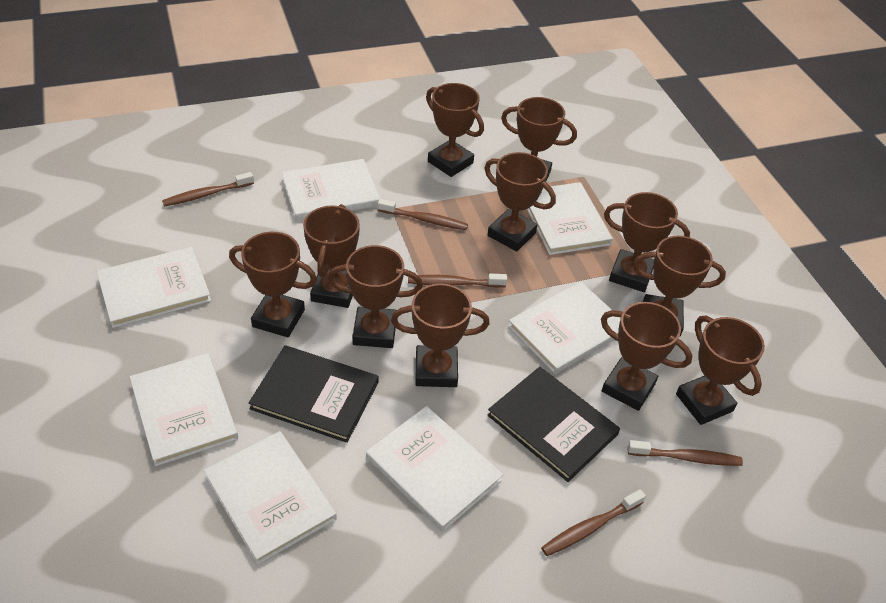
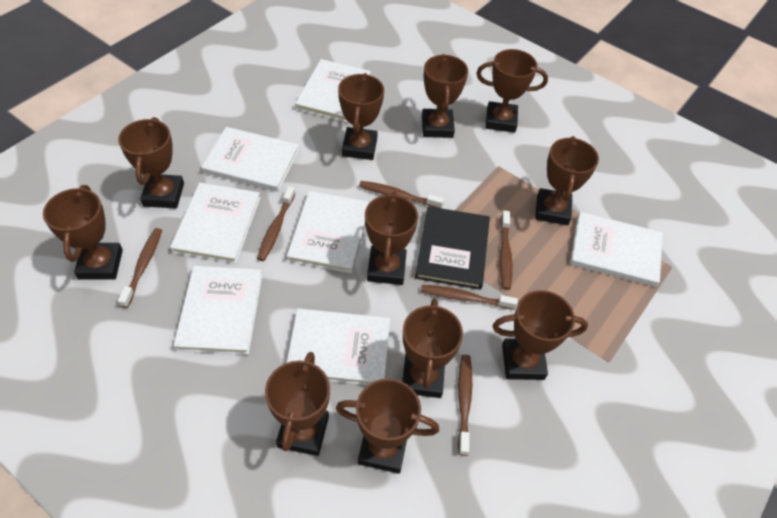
black book: [249,345,379,443] [488,367,620,482] = 2 -> [415,206,490,290] = 1
brown toothbrush: [162,172,254,206] [378,199,468,230] [408,274,507,287] [541,489,646,556] [628,440,743,466] = 5 -> [118,228,162,308] [257,186,295,261] [359,181,444,208] [421,285,518,310] [458,355,472,456] [500,211,512,290] = 6

